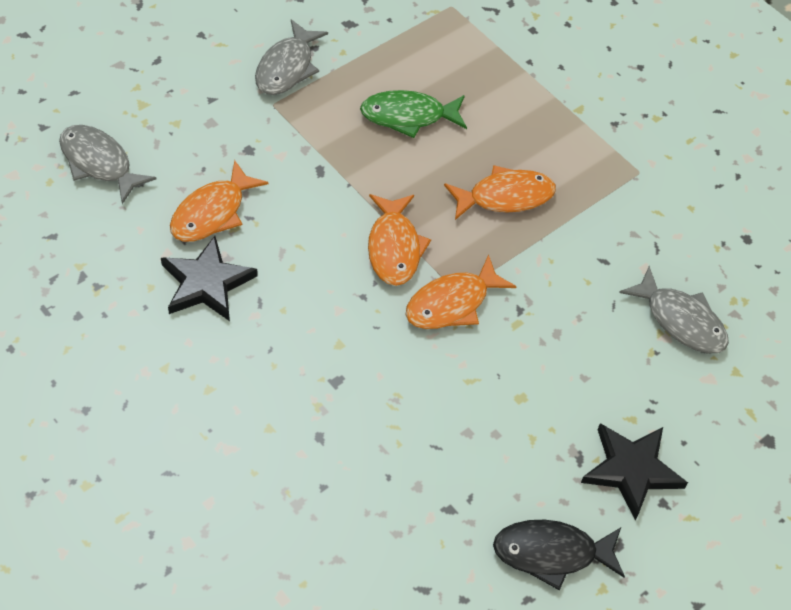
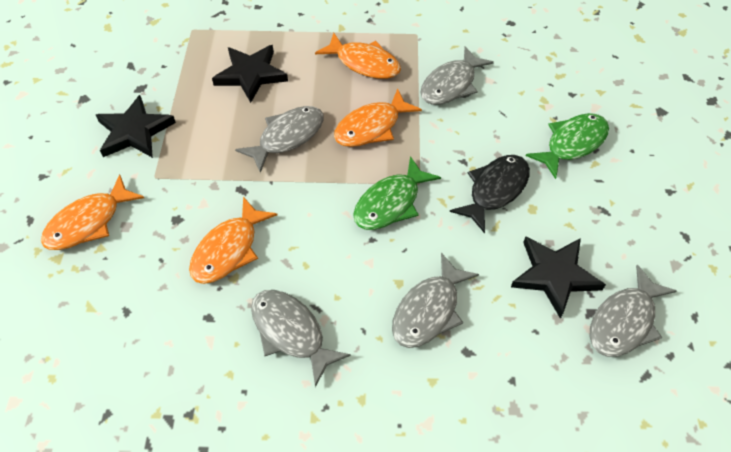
black star: [161,236,258,321] [581,423,688,521] = 2 -> [96,95,176,158] [212,45,288,103] [511,236,606,319] = 3
green fish: [360,90,467,138] = 1 -> [353,156,441,230] [526,113,609,179] = 2
grey fish: [59,125,156,204] [255,19,328,95] [619,266,729,353] = 3 -> [235,106,324,173] [251,290,351,387] [392,253,479,348] [420,46,494,105] [589,265,677,357] = 5

